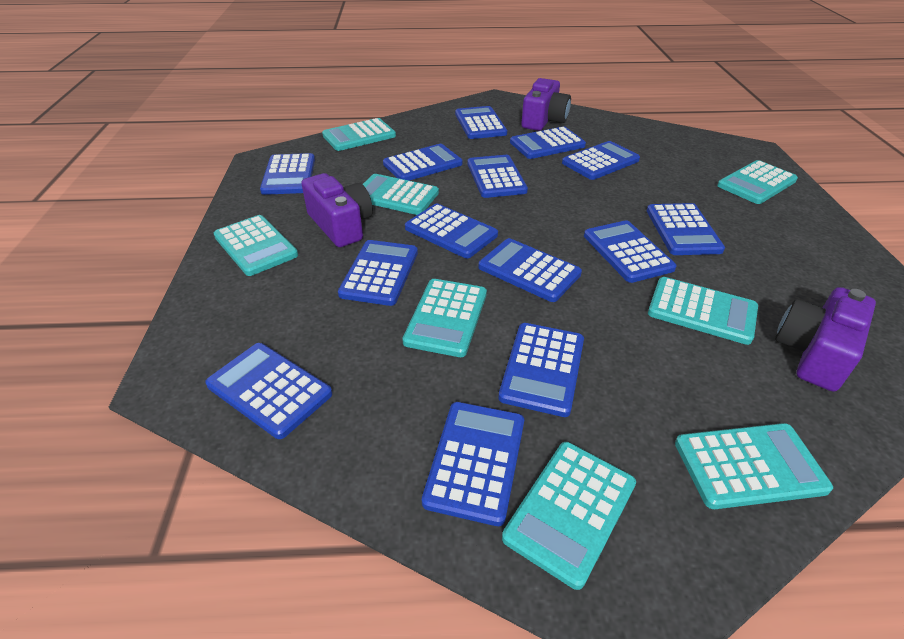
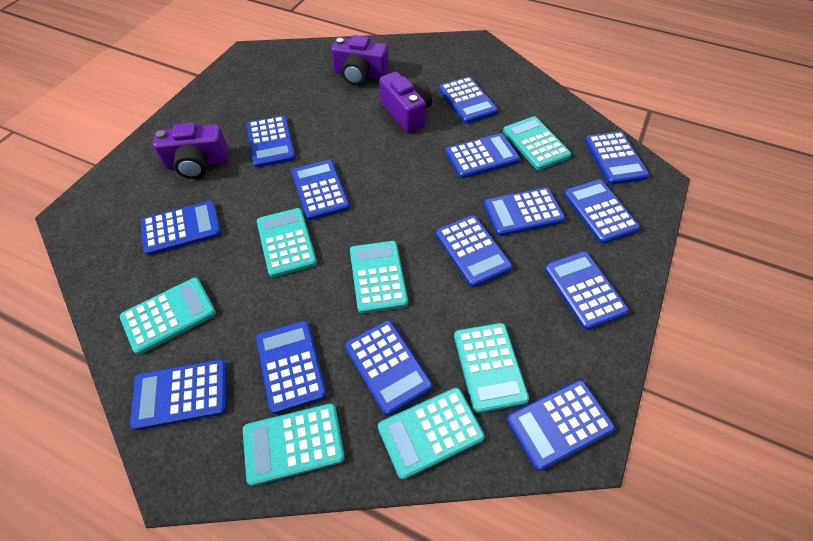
turquoise calculator: [214,215,298,276] [322,118,396,151] [363,174,439,215] [402,279,487,357] [502,442,636,590] [648,277,758,345] [675,423,833,509] [717,160,798,204] = 8 -> [120,278,216,355] [243,403,345,486] [257,208,317,277] [350,241,408,313] [378,388,485,480] [454,323,529,413] [503,116,571,170] = 7

